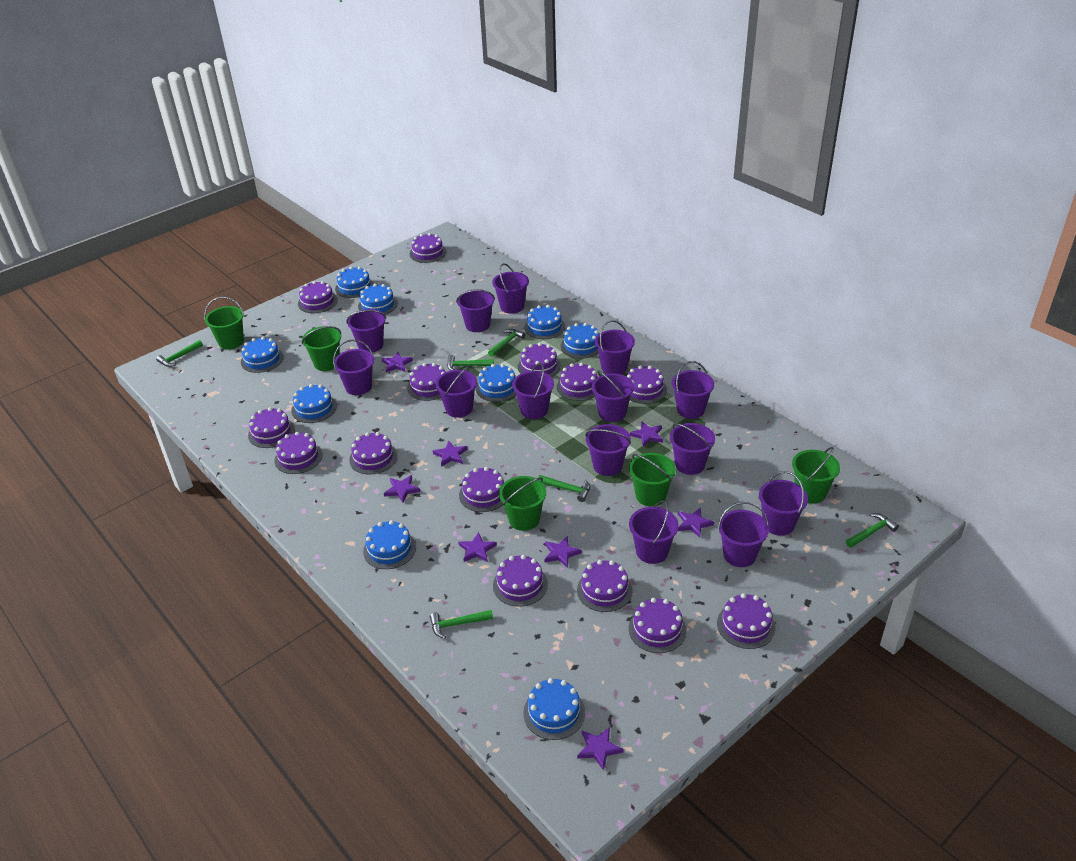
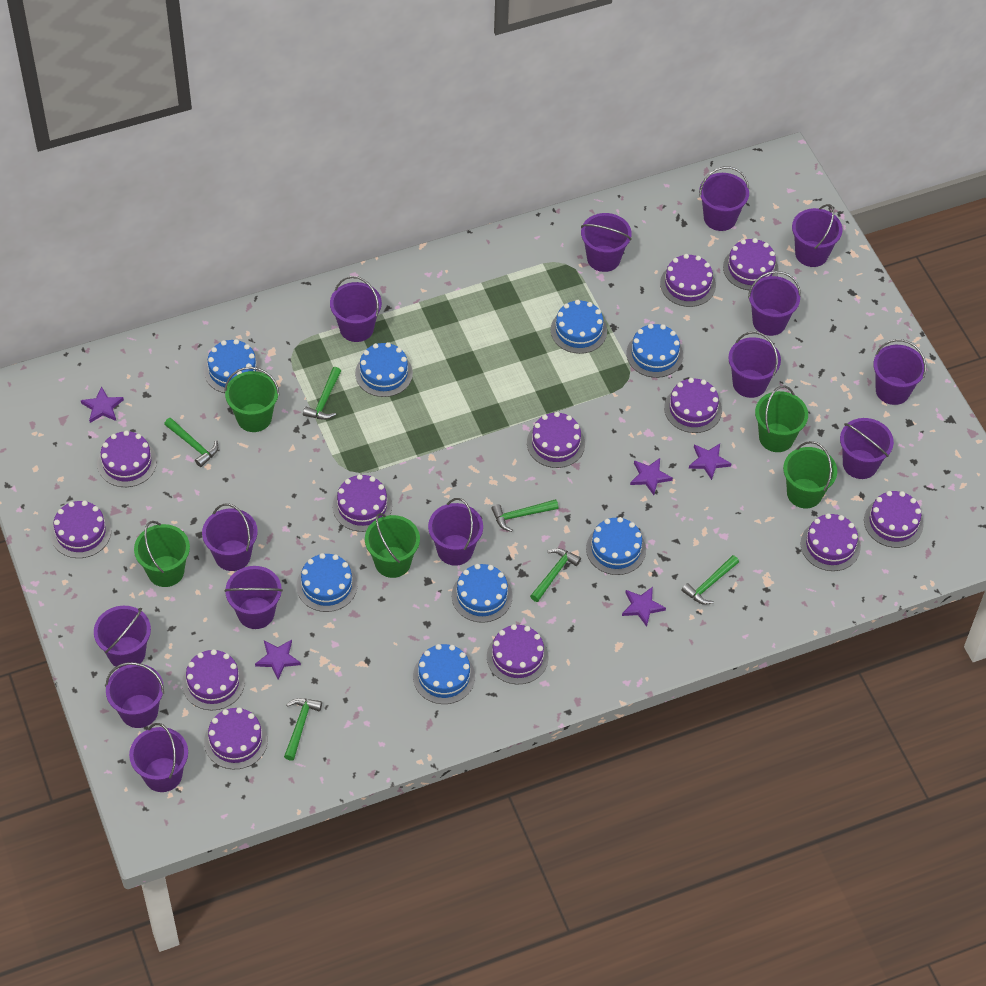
blue cake: [241,337,284,373] [292,384,337,423] [335,266,374,298] [358,284,398,315] [363,520,416,569] [476,364,516,402] [523,678,585,740] [524,305,565,339] [561,323,599,359] = 9 -> [204,339,262,393] [296,553,357,612] [355,342,413,397] [413,644,475,704] [452,564,513,623] [551,300,607,354] [586,517,646,575] [627,324,683,378] = 8
purple cake: [248,407,295,448] [274,432,323,474] [298,281,337,313] [349,432,397,475] [407,363,446,401] [410,233,446,263] [459,467,504,512] [493,555,548,607] [518,343,561,377] [557,363,597,401] [577,560,633,612] [626,365,667,404] [629,598,687,653] [717,593,776,649] = 14 -> [51,500,111,558] [97,430,157,487] [182,649,245,710] [204,707,268,769] [333,474,392,532] [487,624,549,684] [527,412,585,468] [660,254,716,307] [664,378,722,433] [723,238,779,290] [801,513,861,571] [864,491,924,548] = 12
purple star: [382,352,413,373] [384,475,420,502] [433,441,468,467] [458,532,497,562] [544,536,582,568] [577,727,624,770] [630,422,663,447] [678,508,714,538] = 8 -> [81,386,124,423] [255,640,301,679] [622,587,666,627] [630,458,673,495] [689,444,732,480] = 5

